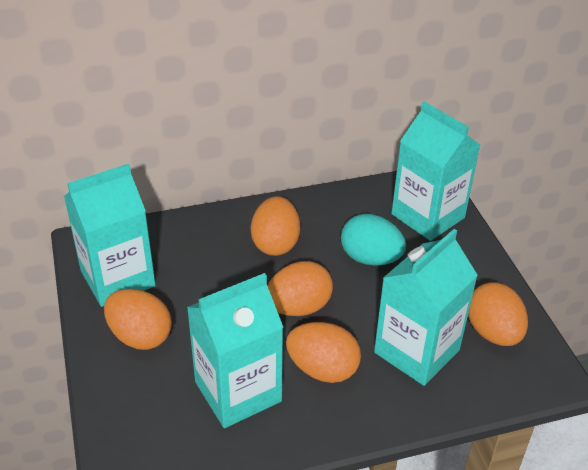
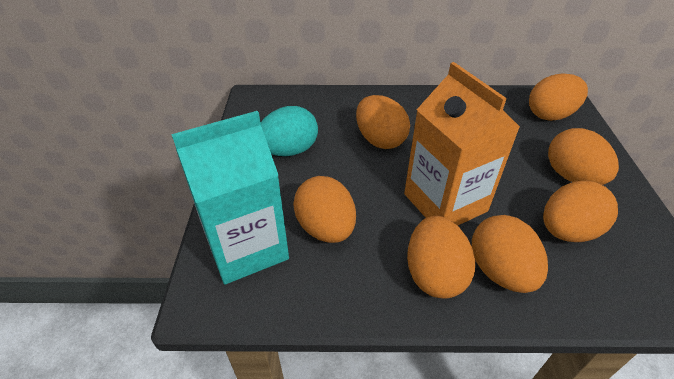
orange carton: none = 0 -> [404,62,520,226] = 1
orange egg: [104,289,172,350] [251,196,300,256] [268,261,333,316] [286,322,361,383] [468,282,528,346] = 5 -> [293,176,356,243] [356,95,410,149] [407,216,475,299] [472,215,548,293] [529,73,588,121] [543,181,618,242] [548,128,619,185] = 7
turquoise carton: [64,164,156,307] [187,273,283,428] [374,229,478,386] [391,101,480,241] = 4 -> [171,111,289,285] = 1

